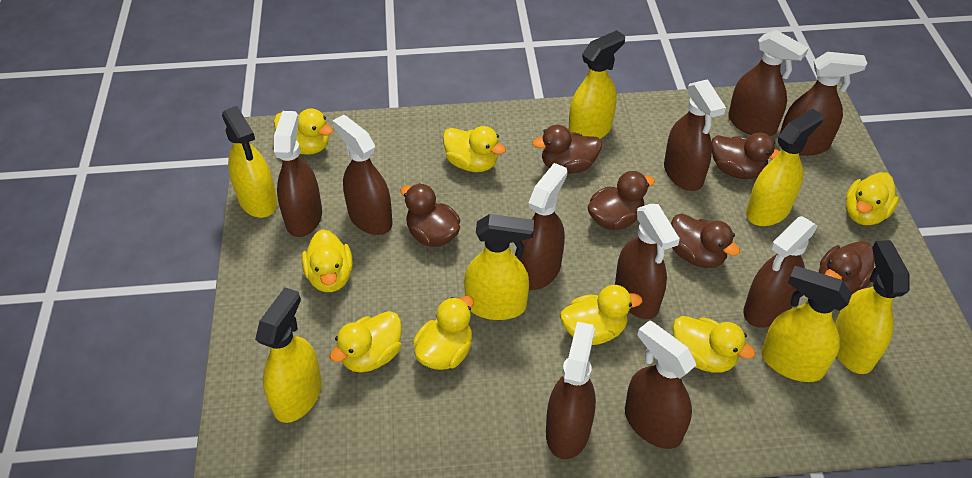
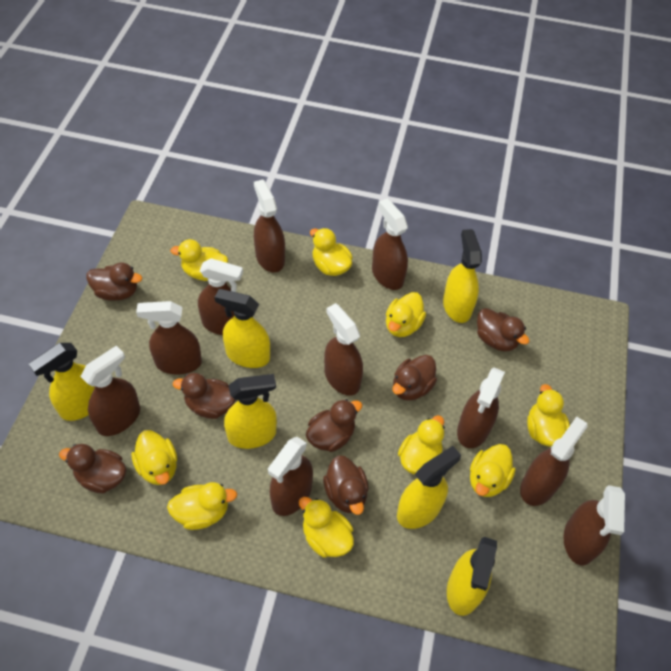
brown duck: [401,183,460,247] [532,125,602,174] [588,171,655,230] [671,214,740,268] [711,133,781,179] [819,241,875,294] = 6 -> [59,444,127,494] [86,263,142,301] [173,373,236,419] [306,399,363,452] [323,455,369,515] [393,355,437,401] [477,308,529,351] = 7
yellow duck: [274,108,333,155] [302,229,353,292] [330,311,402,372] [413,296,474,370] [443,126,506,172] [560,285,643,345] [672,316,755,373] [846,172,899,225] = 8 -> [132,430,177,485] [167,482,237,530] [170,239,228,281] [299,497,354,558] [310,228,353,276] [386,292,426,337] [398,415,445,475] [470,444,516,497] [527,384,570,447] = 9
yellow spray bottle: [222,106,277,218] [255,287,322,423] [464,214,534,320] [569,30,625,139] [746,109,823,226] [761,266,852,382] [835,240,910,374] = 7 -> [29,343,95,421] [215,289,270,368] [224,374,277,449] [397,446,461,529] [443,229,482,323] [447,537,497,616] = 6

